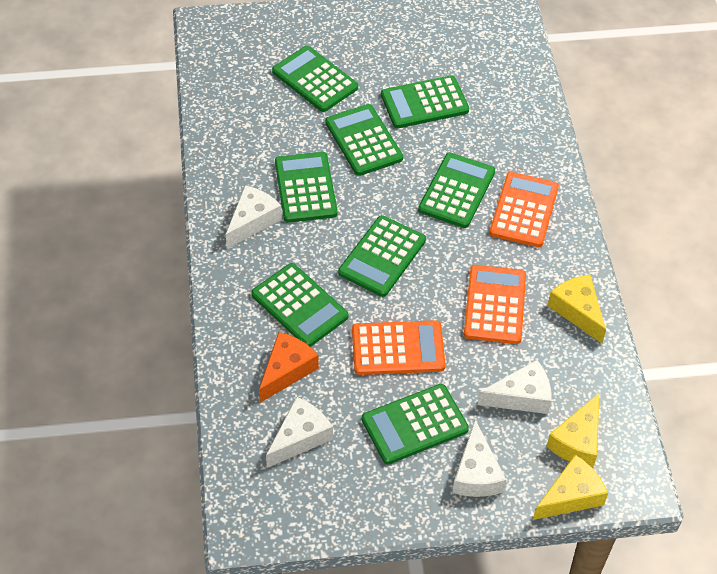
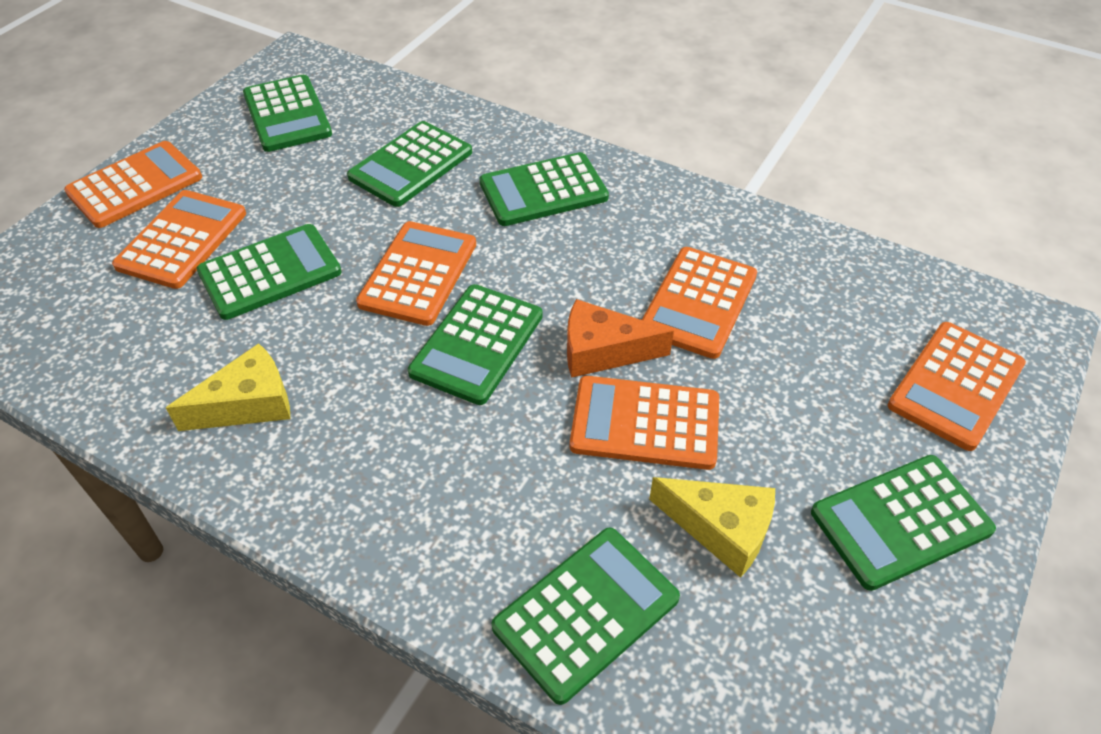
green calculator: [251,263,349,347] [272,46,358,112] [275,152,338,223] [325,104,403,176] [338,215,426,297] [362,384,469,464] [381,75,469,128] [418,153,495,228] = 8 -> [196,224,342,320] [243,75,332,152] [347,121,472,207] [408,284,543,405] [479,152,609,226] [492,528,680,705] [811,455,996,591] = 7
orange calculator: [352,320,446,375] [464,265,526,344] [489,172,559,247] = 3 -> [64,141,202,228] [112,190,246,289] [356,221,476,326] [570,376,719,470] [642,247,757,359] [888,322,1026,451] = 6
white cheese: [226,185,282,249] [266,397,333,468] [452,420,506,497] [477,360,552,414] = 4 -> none = 0
yellow cheese: [533,454,608,520] [546,393,599,468] [548,275,606,343] = 3 -> [166,343,290,431] [649,477,775,578] = 2

